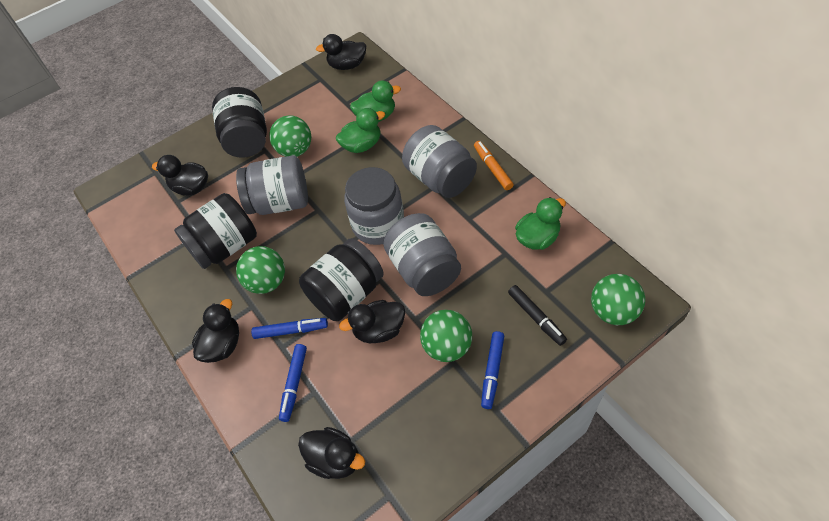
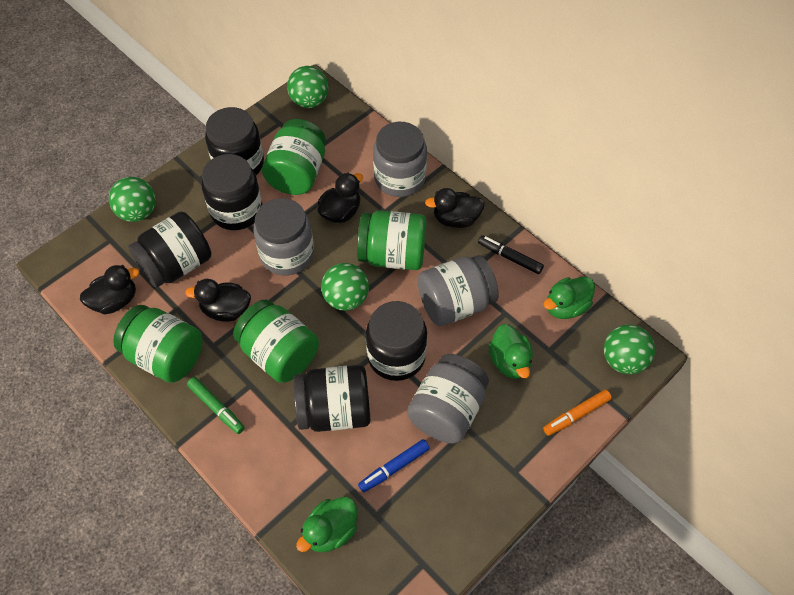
black duck: [152,155,208,196] [192,299,239,363] [298,427,365,479] [316,34,366,70] [339,300,405,343] = 5 -> [80,265,139,314] [185,279,251,322] [318,173,363,223] [425,188,485,228] = 4
black jar: [174,193,257,269] [212,87,267,158] [299,238,384,321] = 3 -> [128,211,212,288] [201,154,263,230] [205,107,264,175] [294,365,370,432] [366,301,427,381] = 5
blue marker: [251,318,328,339] [279,344,307,422] [481,331,504,409] = 3 -> [358,439,430,492] = 1
green jar: none = 0 -> [113,305,203,383] [233,299,319,383] [262,119,326,195] [357,210,427,270] = 4
green marker: none = 0 -> [187,377,245,434] = 1

